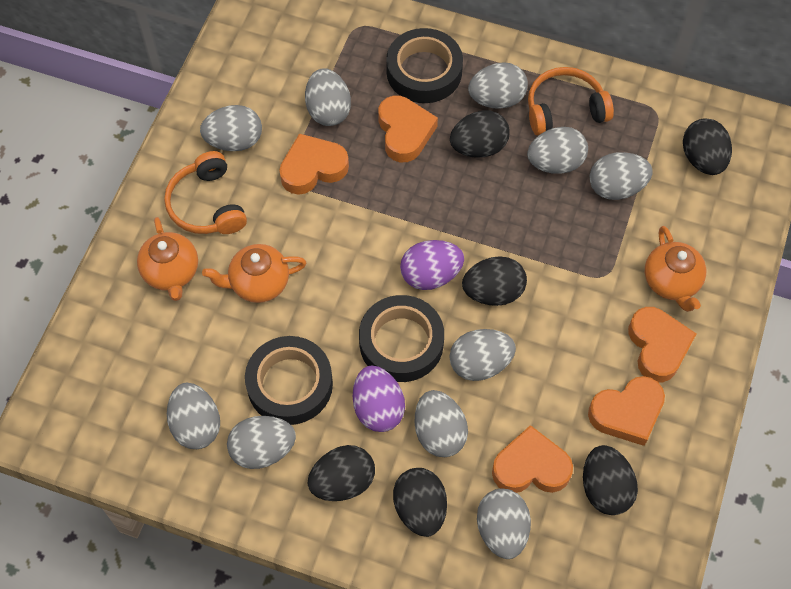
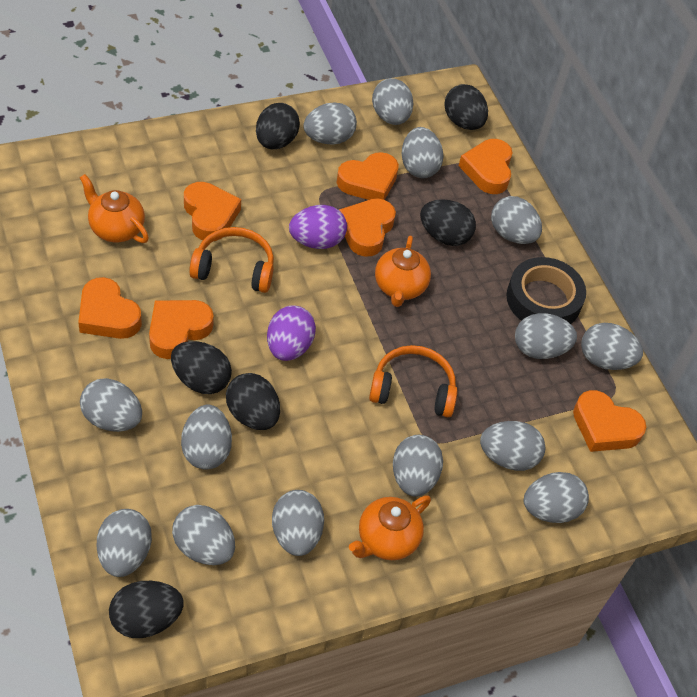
black tape: [245,336,333,425] [359,295,444,382] [386,28,463,103] = 3 -> [506,257,586,324] = 1
grey egg: [167,383,220,449] [200,105,262,151] [227,416,296,469] [305,68,351,126] [415,390,468,457] [449,329,516,381] [468,62,528,109] [477,489,531,559] [527,127,588,174] [590,152,653,200] = 10 -> [80,378,142,432] [97,509,152,577] [172,505,235,565] [181,404,232,470] [272,490,324,556] [303,103,357,145] [372,78,413,125] [393,435,443,497] [402,127,444,178] [480,421,545,471] [491,196,542,244] [515,313,577,359] [524,472,589,523] [581,323,643,370] = 14
orange heart: [279,133,349,195] [378,96,438,162] [492,425,573,493] [588,376,665,446] [628,307,696,382] = 5 -> [78,277,142,339] [149,300,214,359] [184,182,241,241] [336,152,399,200] [339,199,396,257] [459,139,513,194] [573,390,646,452] = 7

